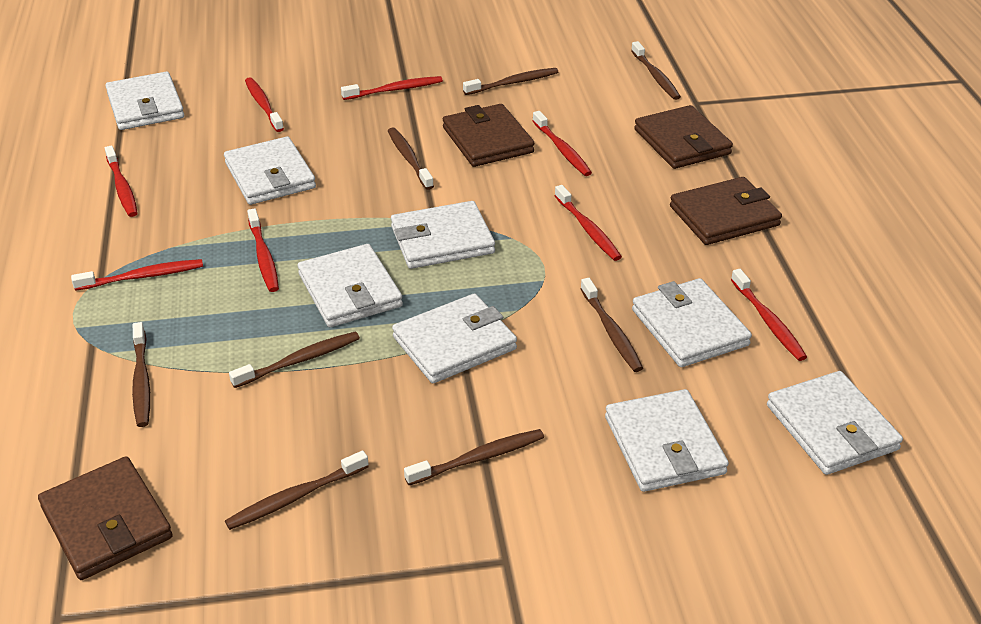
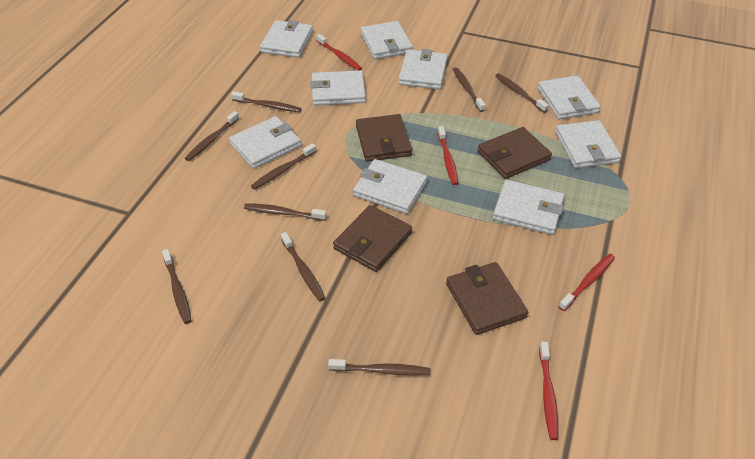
brown toothbrush: [132,322,150,427] [225,450,369,530] [229,331,360,388] [388,127,434,190] [404,429,544,485] [463,68,558,95] [580,278,643,372] [631,41,681,100] = 8 -> [162,249,192,324] [185,111,239,161] [231,91,301,112] [244,203,327,221] [251,143,316,190] [281,232,325,301] [328,359,430,376] [453,67,485,112] [495,73,549,113] = 9
red toothbrush: [71,259,203,291] [105,146,138,217] [245,77,284,132] [247,208,279,292] [341,76,443,100] [533,111,592,176] [555,185,622,261] [731,269,807,361] = 8 -> [316,34,362,70] [438,126,458,185] [539,342,558,440] [559,254,615,311] = 4
white wallet: [105,72,184,130] [224,137,316,205] [298,244,403,327] [391,201,495,269] [392,293,517,383] [605,389,729,492] [632,278,752,367] [767,371,903,475] = 8 -> [229,116,301,169] [260,20,313,58] [310,70,366,106] [353,159,427,214] [361,21,413,59] [398,49,448,89] [493,180,564,235] [538,75,601,120] [555,120,621,168] = 9

